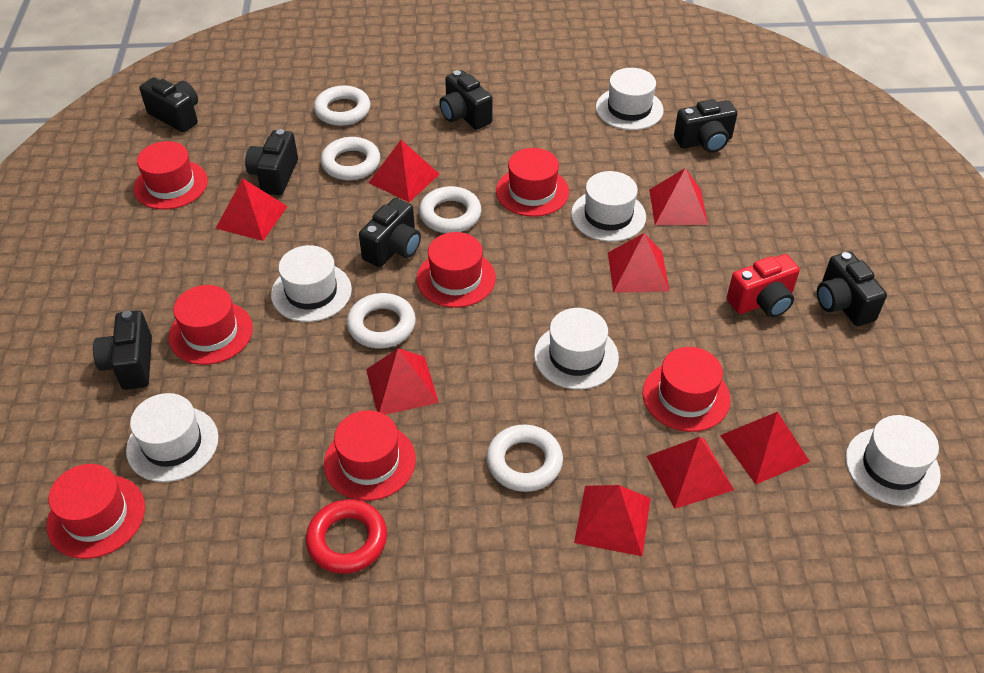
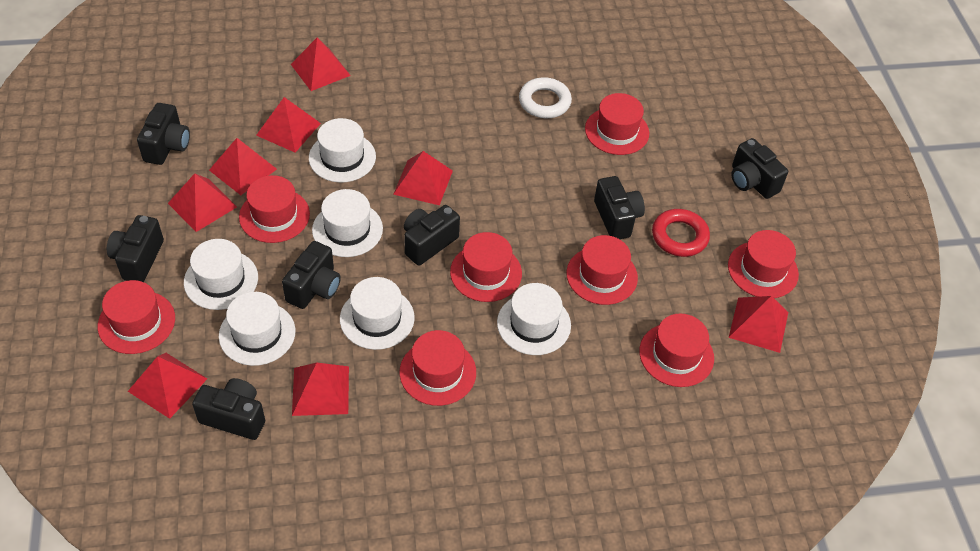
red camera: [727,254,800,317] = 1 -> none = 0
red hat: [47,464,145,559] [134,141,208,210] [169,285,253,365] [324,410,416,501] [417,232,496,308] [496,148,569,217] [643,347,730,432] = 7 -> [98,280,175,354] [239,175,310,243] [399,330,476,406] [450,232,522,302] [566,235,638,305] [585,93,649,155] [639,313,714,387] [728,230,799,298] = 8
white ring: [314,85,370,126] [321,137,380,180] [347,293,416,348] [419,186,481,233] [486,424,563,492] = 5 -> [519,77,572,118] = 1

